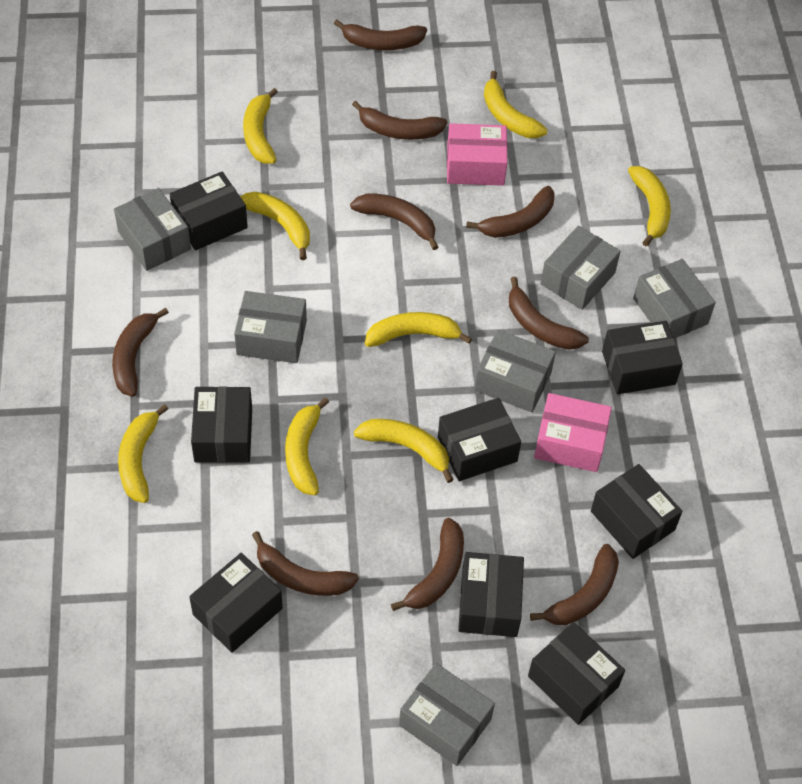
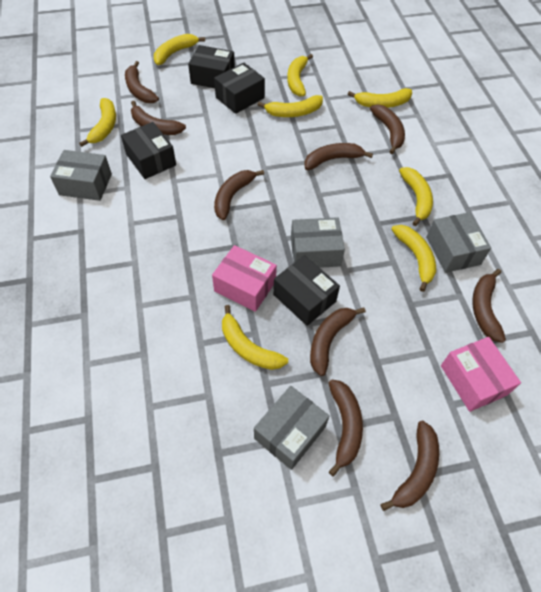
black box: [170,171,248,250] [189,553,283,653] [191,386,252,463] [438,398,521,481] [458,552,524,637] [528,622,625,725] [591,464,682,559] [602,321,683,394] = 8 -> [121,122,176,179] [188,45,235,88] [214,62,265,114] [273,255,340,326] = 4
grey box: [114,188,191,271] [234,291,307,363] [399,663,495,766] [475,329,556,413] [540,226,621,310] [633,259,716,339] = 6 -> [50,150,112,201] [254,386,329,470] [291,217,345,268] [426,212,491,273] = 4

